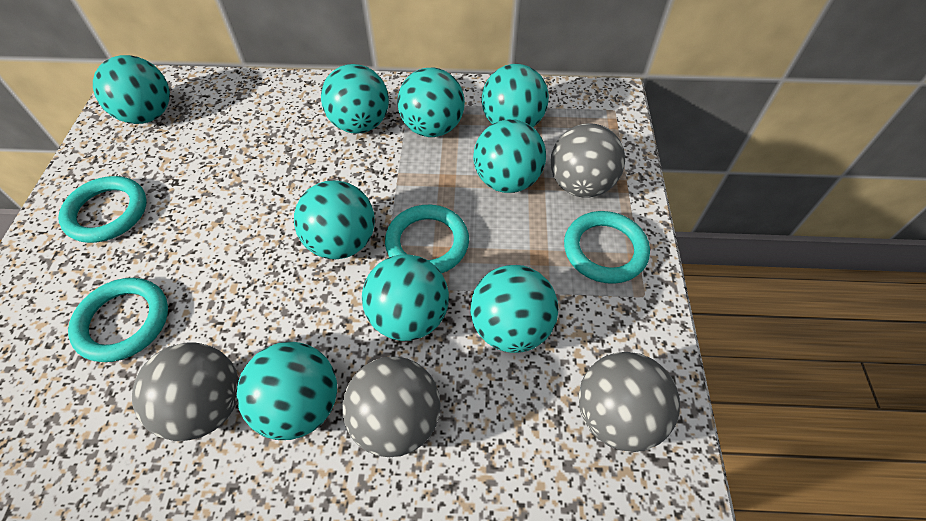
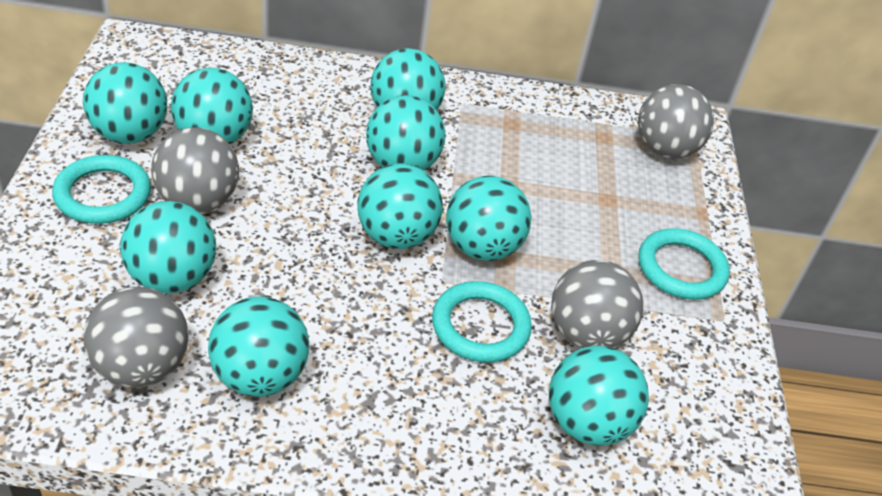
turquoise ring: [58,176,147,243] [68,278,168,362] [385,205,469,273] [564,211,650,284] = 4 -> [52,155,151,224] [432,281,532,362] [638,228,730,300] = 3

